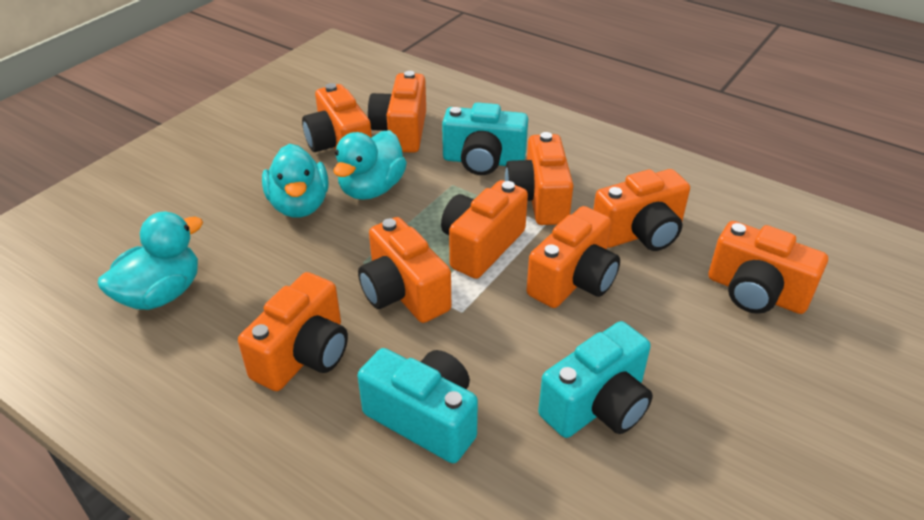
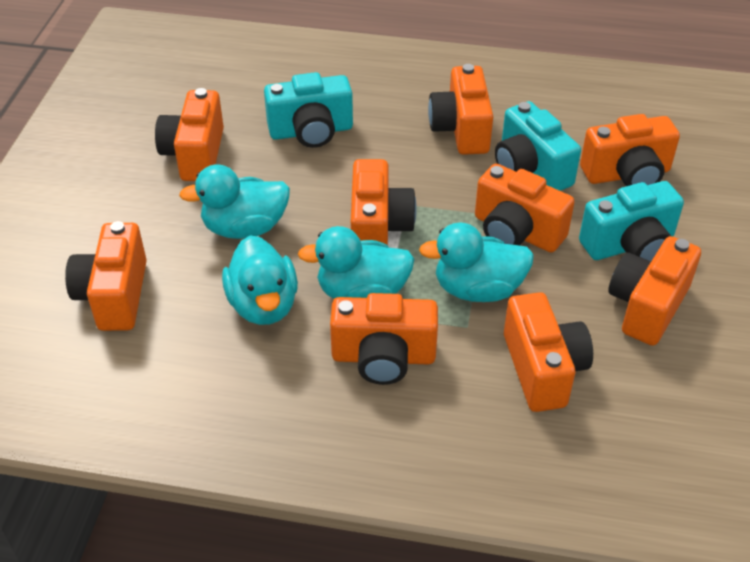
turquoise duck: [98,212,203,310] [262,144,329,218] [333,130,407,200] = 3 -> [179,164,290,239] [222,235,298,325] [298,226,415,299] [419,222,534,302] = 4

